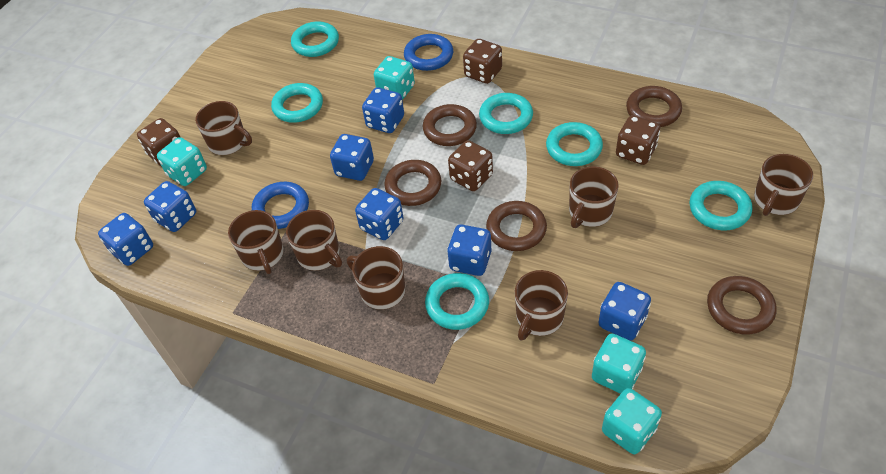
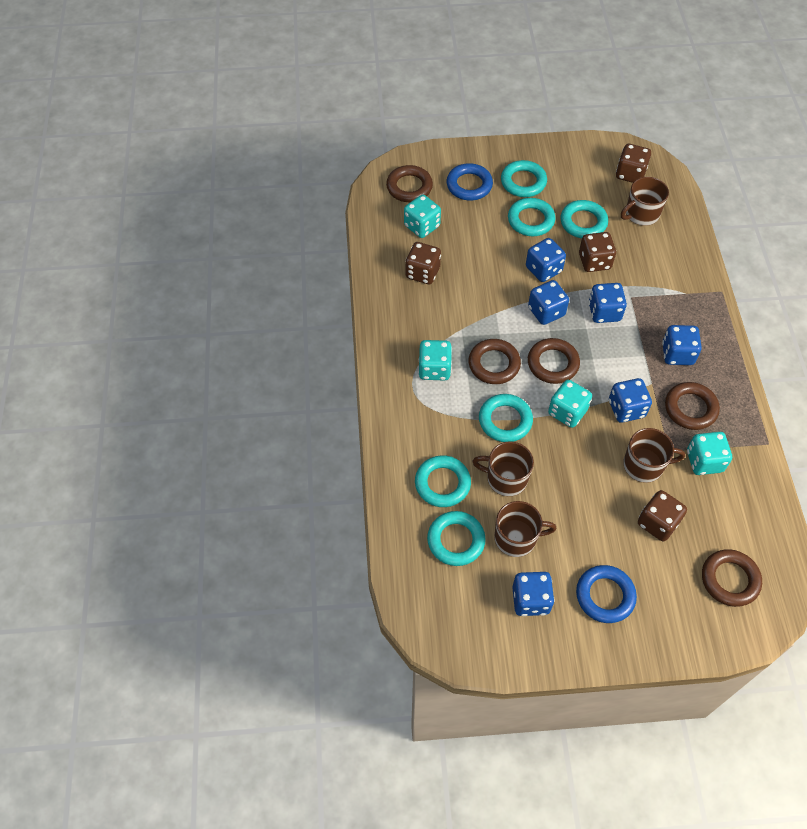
blue dice: [98,213,153,266] [144,181,196,232] [330,134,374,181] [355,188,403,240] [362,87,404,133] [447,224,491,276] [598,282,651,341] = 7 -> [512,572,554,616] [526,238,566,282] [528,280,569,325] [589,283,627,323] [609,378,652,423] [662,325,702,365] = 6
brown mug: [195,101,252,155] [228,210,284,274] [286,210,342,271] [347,246,406,310] [515,270,568,341] [569,166,619,228] [754,154,813,216] = 7 -> [472,441,534,496] [495,501,556,557] [621,177,669,226] [623,428,685,483] = 4

